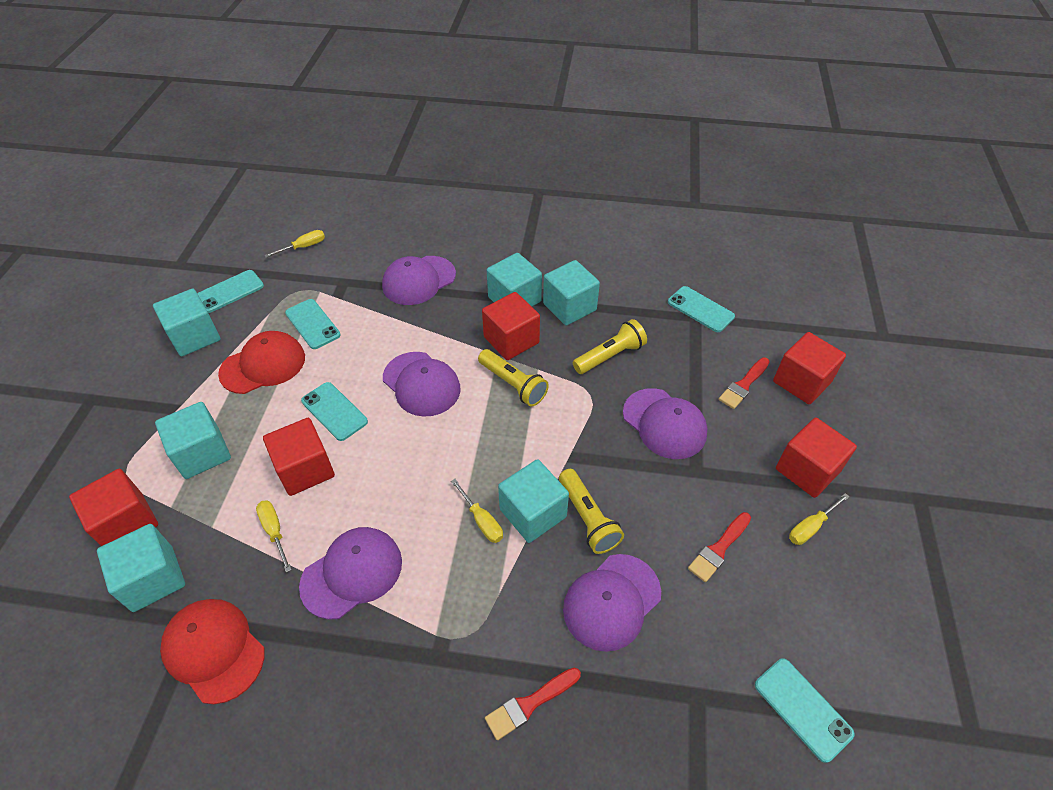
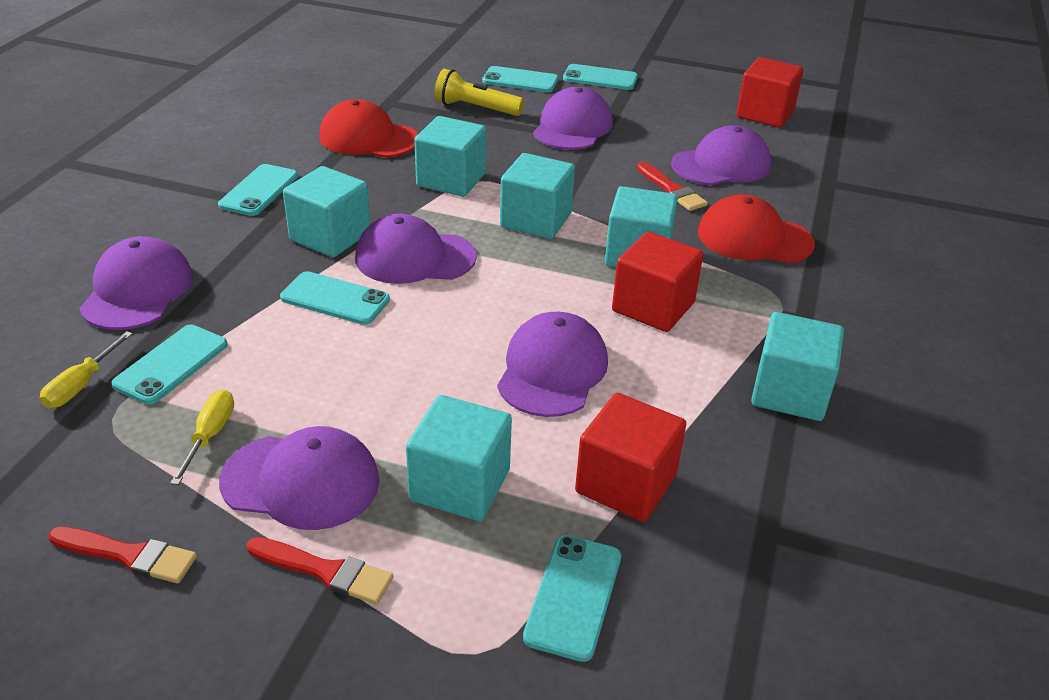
purple cap: [299,527,402,620] [382,256,456,305] [383,352,460,417] [563,554,661,652] [623,388,707,459] = 5 -> [79,236,193,330] [219,426,379,530] [355,214,477,284] [497,312,608,417] [533,87,613,150] [671,125,771,185] = 6
red cube: [69,469,158,546] [263,418,335,496] [482,292,540,360] [773,332,846,404] [776,418,857,498] = 5 -> [575,393,686,522] [612,231,703,332] [736,57,804,128] = 3
turquoise phone: [197,270,264,313] [285,299,341,349] [301,382,368,441] [668,286,735,332] [755,658,855,763] = 5 -> [111,325,228,405] [218,164,298,216] [280,271,390,325] [482,66,558,92] [523,535,621,662] [563,64,638,90] = 6
yellow flashlight: [478,349,549,406] [559,469,624,554] [573,319,647,374] = 3 -> [434,69,524,116] = 1
yellow screwdriver: [256,500,292,573] [264,230,325,258] [451,479,503,543] [789,493,849,545] = 4 -> [40,331,133,408] [170,390,234,485] = 2

